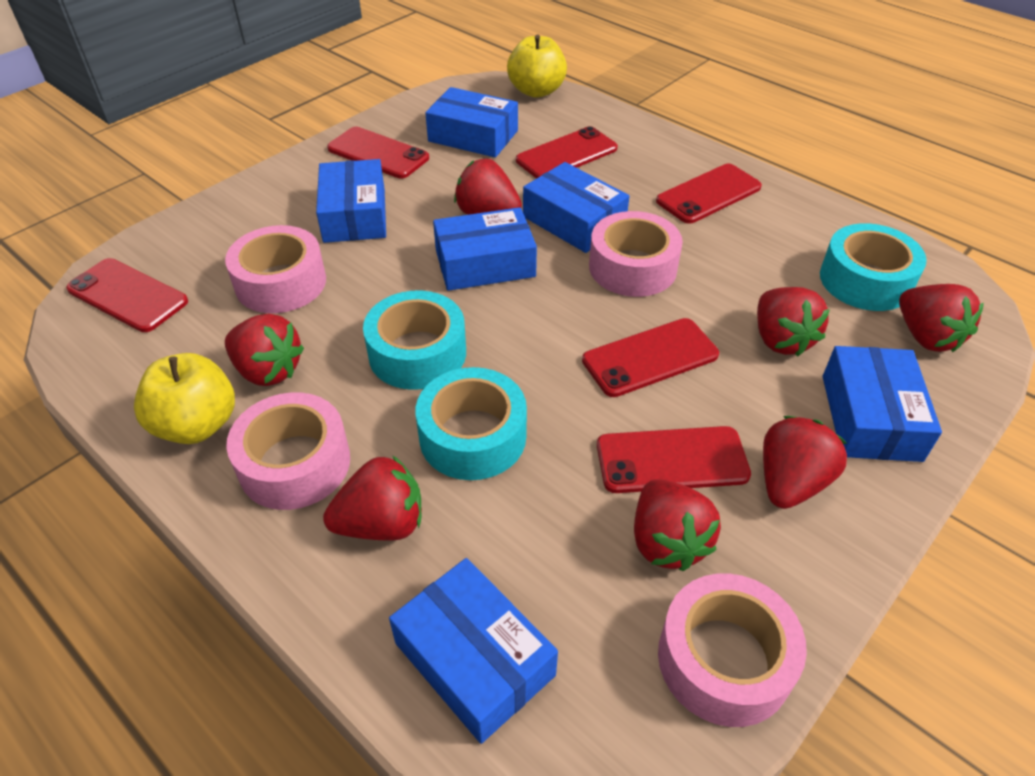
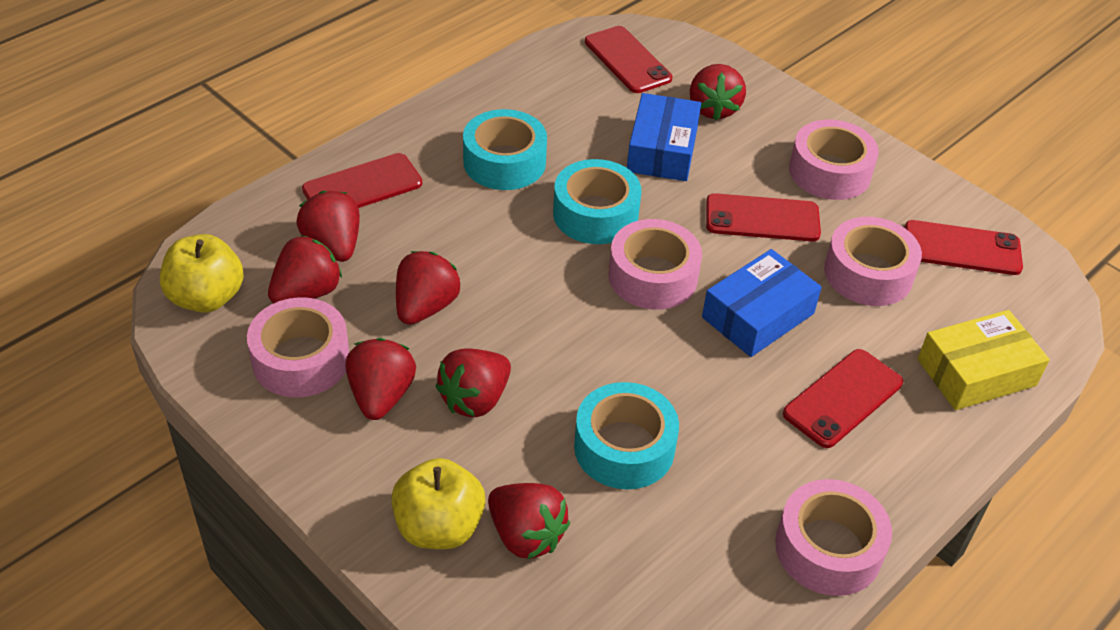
blue box: [316,159,386,243] [389,558,558,744] [425,87,518,158] [433,207,537,291] [523,162,629,253] [823,346,942,462] = 6 -> [627,93,701,181] [702,249,822,357] = 2
pink tape: [225,225,326,313] [226,392,350,510] [589,211,683,297] [658,573,807,727] = 4 -> [247,297,349,397] [608,219,702,310] [775,479,892,596] [789,120,879,200] [824,217,922,306] = 5
red phone: [66,258,188,332] [327,127,429,178] [516,126,618,179] [582,318,719,397] [597,426,751,493] [656,164,762,224] = 6 -> [302,153,422,208] [585,26,672,93] [706,193,821,241] [783,349,903,448] [905,220,1023,275] = 5
yellow box: none = 0 -> [918,310,1050,410] = 1

